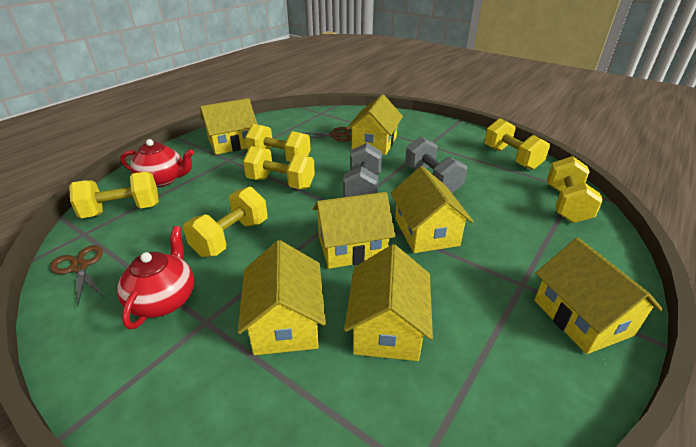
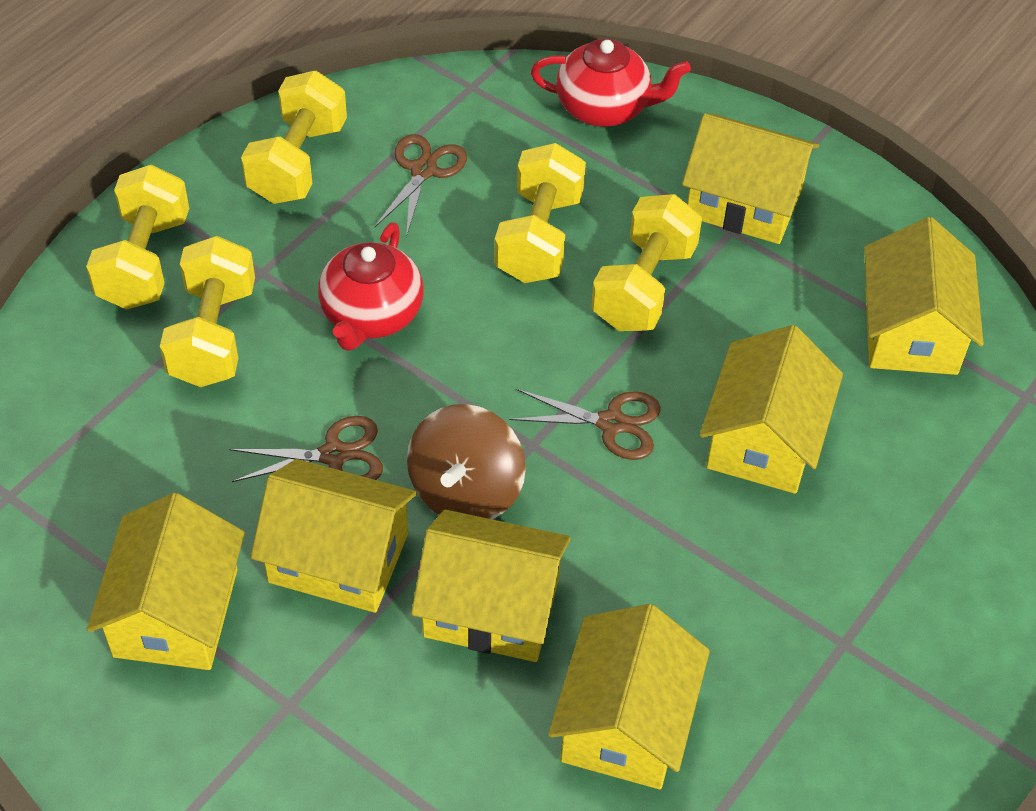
brown scissors: [50,245,104,306] [299,127,352,142] = 2 -> [229,416,383,482] [374,134,467,237] [509,389,661,460] = 3
brown spinning top: none = 0 -> [407,404,526,519] = 1
grey dumbbell: [343,143,382,197] [405,136,467,193] = 2 -> none = 0
yellow dumbbell: [69,172,159,218] [183,186,267,257] [243,146,315,189] [245,124,311,162] [484,118,550,170] [547,156,603,223] = 6 -> [86,165,189,310] [160,236,255,387] [241,71,347,204] [494,143,586,283] [591,194,702,331] = 5

